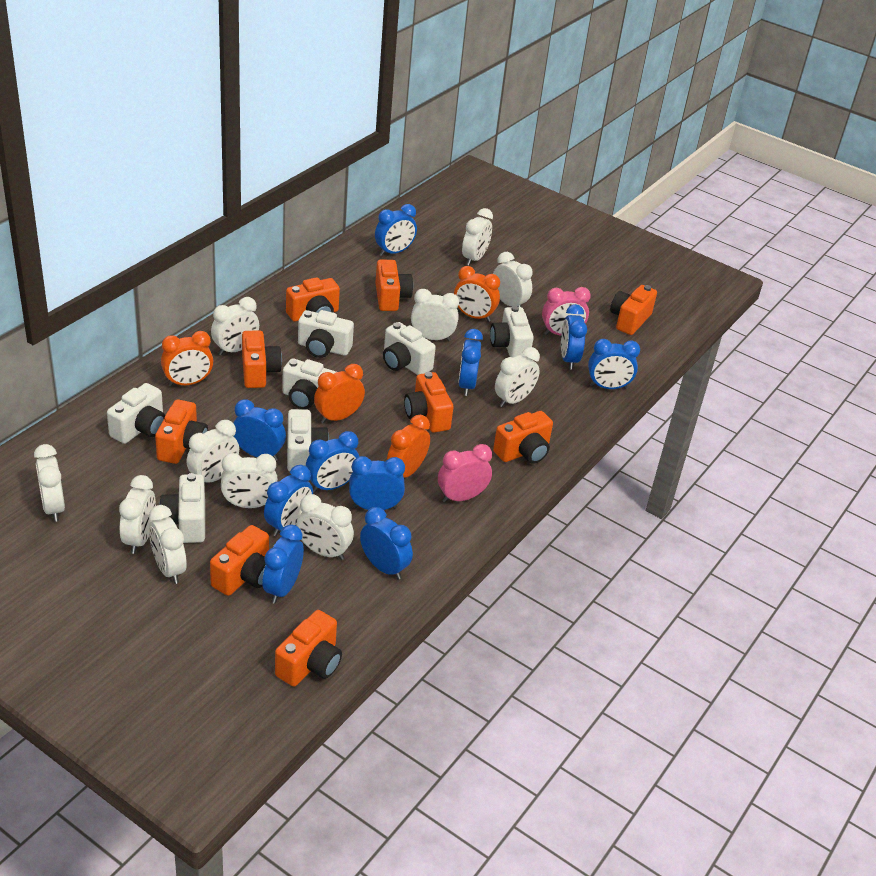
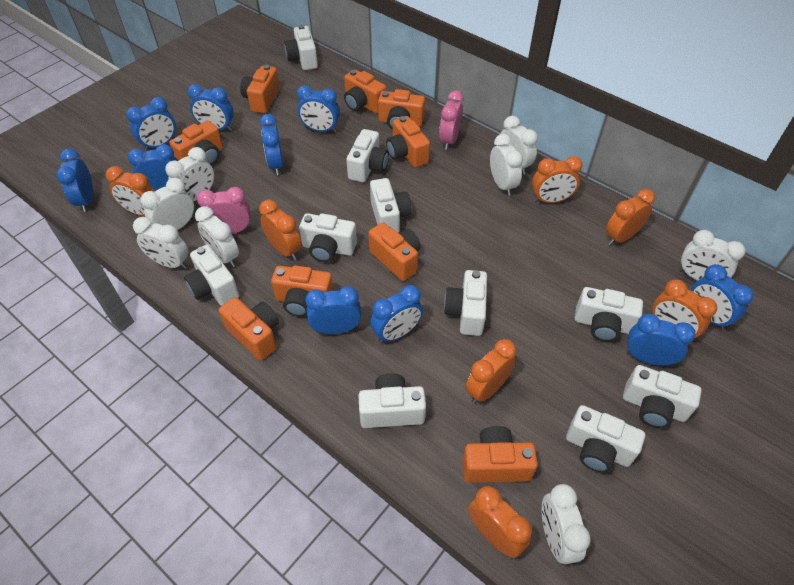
orange clock: [161,331,213,387] [314,364,365,424] [387,415,430,478] [454,266,500,322] = 4 -> [106,166,155,216] [259,200,302,260] [465,339,516,403] [468,486,532,558] [532,156,583,203] [606,189,655,245] [652,280,717,338] = 7
white camera: [107,383,165,444] [159,473,205,543] [282,358,336,409] [287,409,329,472] [298,310,354,358] [383,322,436,375] [490,306,534,358] = 7 -> [184,245,239,306] [284,25,318,70] [299,213,357,262] [346,129,389,182] [358,373,426,428] [370,178,412,233] [444,270,487,336] [566,405,645,473] [575,287,643,342] [623,365,702,428] = 10
white clock: [34,444,65,522] [119,475,156,554] [149,505,187,584] [186,420,239,483] [211,297,259,356] [221,453,278,508] [296,494,354,560] [411,289,459,341] [462,208,493,266] [493,252,533,307] [495,347,540,407] = 11 -> [133,217,188,269] [140,178,194,230] [165,147,214,201] [195,206,239,267] [490,134,523,196] [500,116,538,174] [541,484,591,564] [680,230,745,281] = 8

